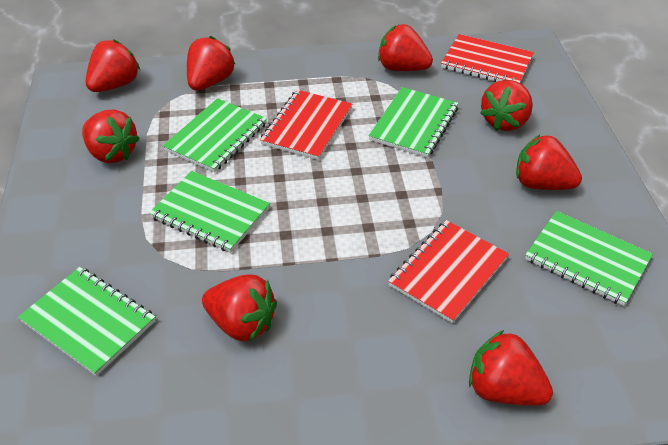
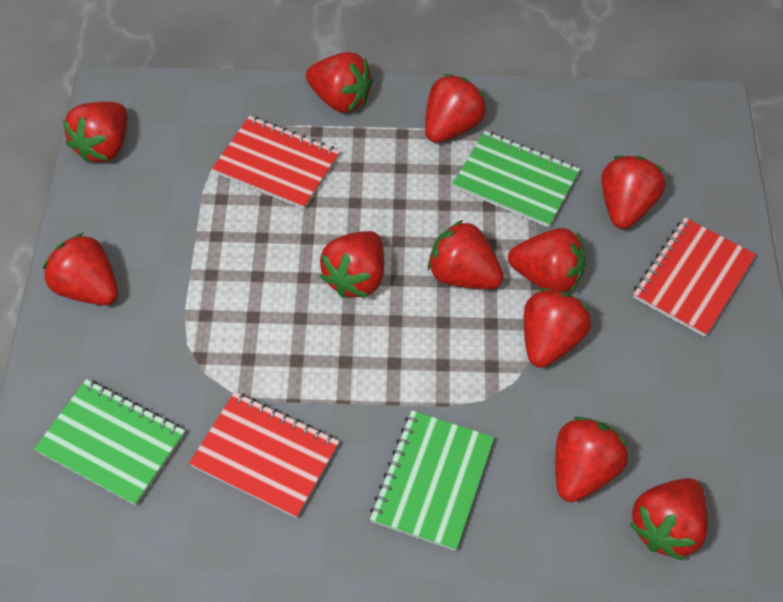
green notebook: [18,267,156,376] [149,171,270,253] [163,98,267,172] [369,87,458,158] [525,211,653,306] = 5 -> [34,379,185,506] [370,410,494,551] [452,131,580,228] = 3
red strawberry: [82,110,140,163] [86,39,140,92] [187,36,235,91] [202,275,277,341] [378,24,433,71] [469,330,553,406] [480,80,533,131] [516,134,582,190] = 8 -> [43,233,118,305] [63,102,127,163] [306,52,373,113] [320,231,384,298] [425,74,487,143] [428,220,503,289] [508,228,586,294] [524,288,591,368] [555,417,628,502] [601,156,665,229] [630,478,708,561] = 11

